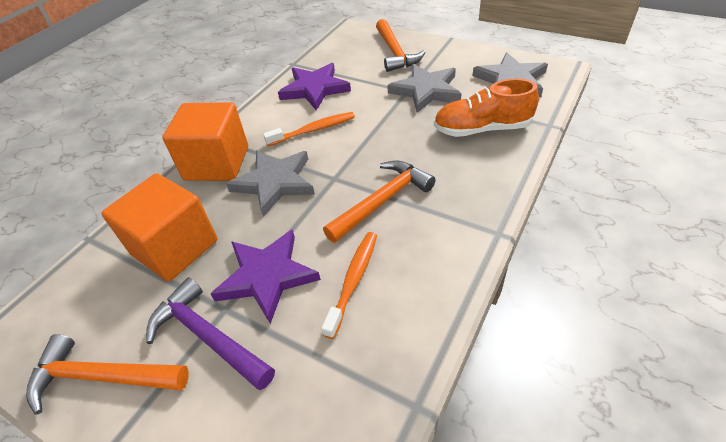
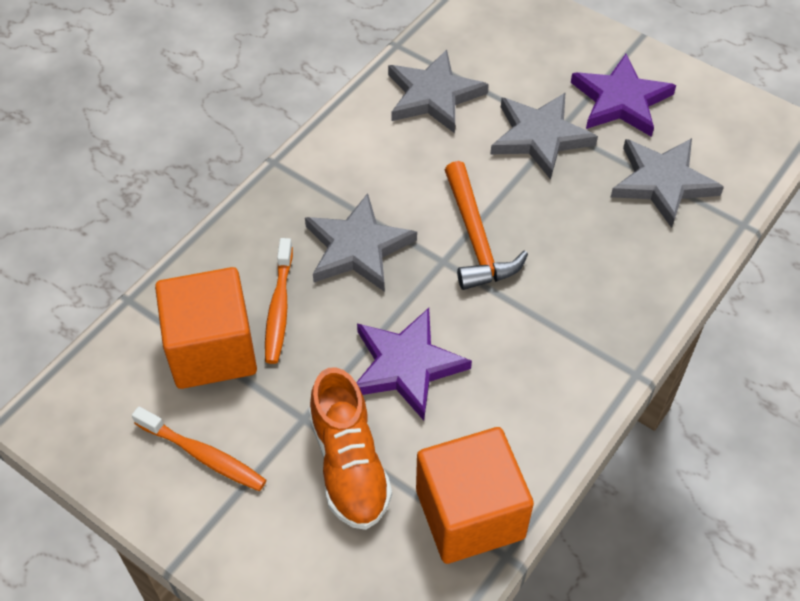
grey star: [226,150,315,217] [387,64,461,113] [473,52,548,97] = 3 -> [305,193,417,292] [388,50,489,133] [490,92,598,180] [611,138,724,228] = 4
orange hammer: [26,334,189,415] [323,160,436,243] [376,19,425,72] = 3 -> [445,161,528,290] = 1
purple hammer: [146,278,275,390] = 1 -> none = 0

